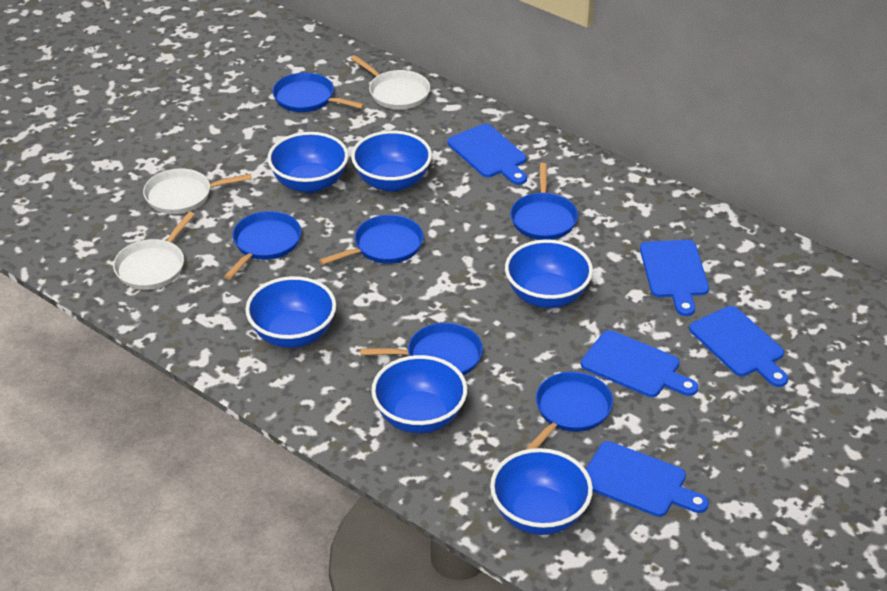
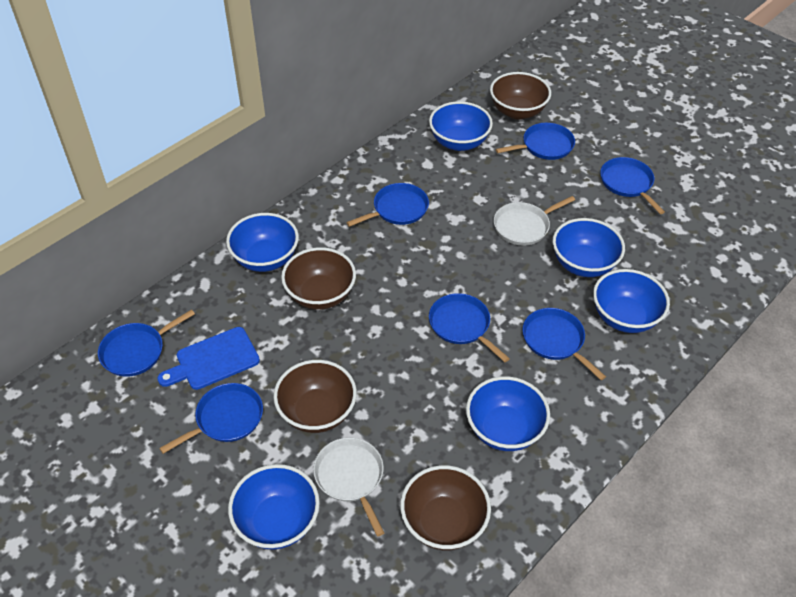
blue cutting board: [448,124,527,185] [581,330,699,397] [586,441,709,517] [640,240,709,316] [689,306,788,387] = 5 -> [158,327,260,390] = 1
blue pan: [224,211,301,279] [272,73,365,112] [319,215,424,265] [360,323,483,376] [510,163,578,240] [526,372,613,450] = 6 -> [98,309,195,377] [159,383,263,454] [346,183,429,227] [429,293,510,362] [496,123,575,160] [523,308,606,380] [600,157,665,214] = 7
brown bowl: none = 0 -> [274,360,357,433] [281,247,356,310] [400,465,491,550] [490,72,551,119] = 4
white pan: [113,212,195,290] [143,168,252,214] [351,55,430,110] = 3 -> [313,438,384,537] [494,196,575,246] = 2

